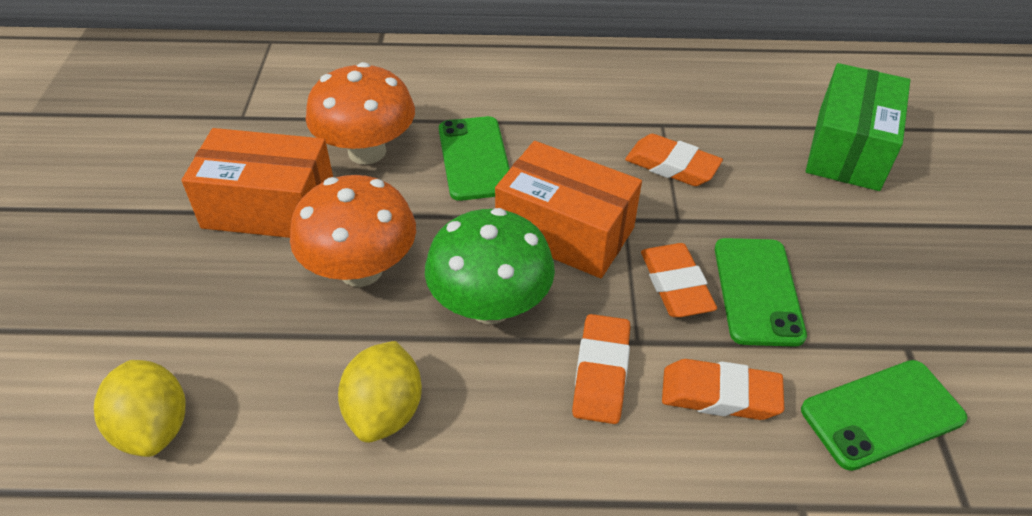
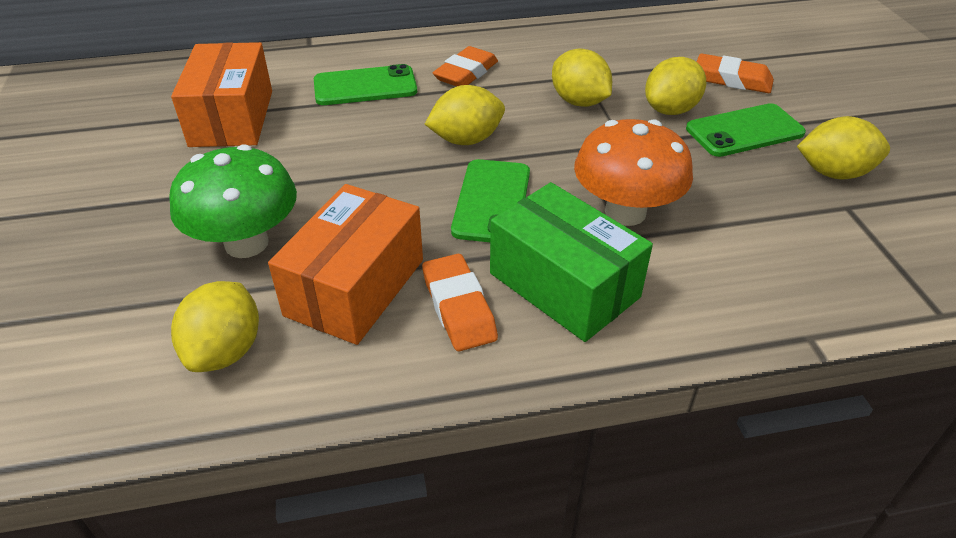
orange eraser: [572,314,630,424] [625,134,723,186] [641,243,717,317] [662,359,784,420] = 4 -> [422,254,498,351] [433,46,498,87] [697,53,774,93] = 3
orange mushroom: [290,175,416,287] [306,62,415,164] = 2 -> [574,119,693,226] = 1
yellow lemon: [94,360,185,457] [338,341,422,443] = 2 -> [171,281,259,372] [425,85,505,145] [552,49,612,107] [645,57,706,115] [797,116,890,180] = 5

